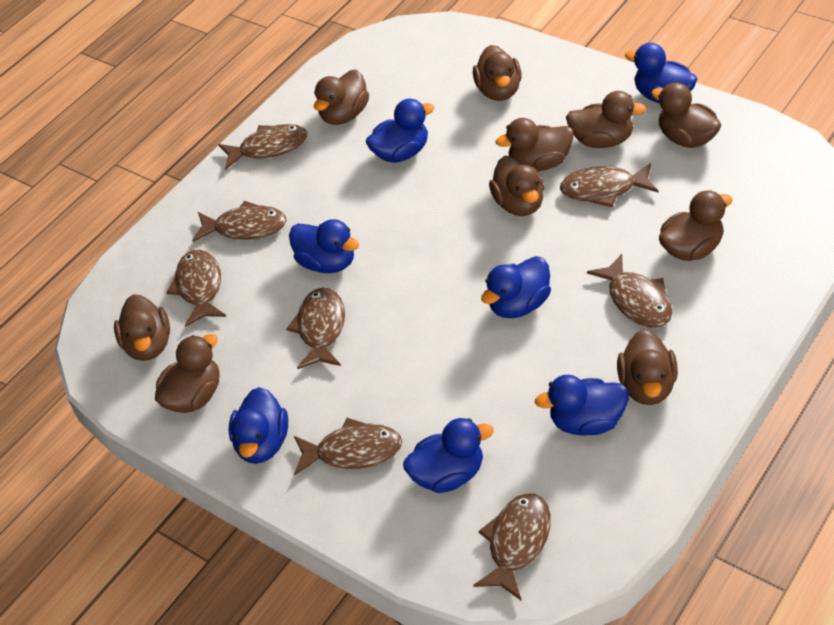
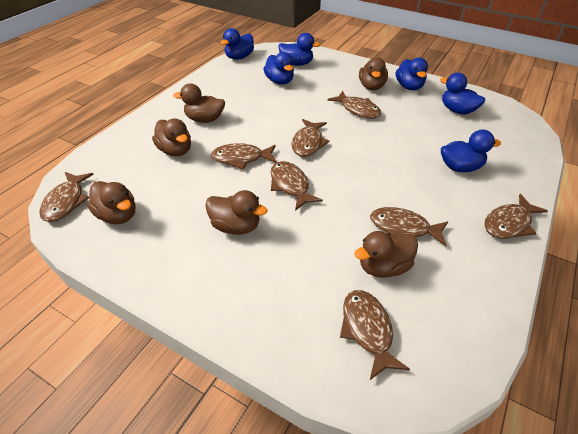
blue duck: [229,387,288,464] [289,219,359,273] [366,99,434,163] [403,418,494,493] [481,256,551,318] [535,375,629,436] [625,43,697,103] = 7 -> [220,28,254,60] [263,52,294,85] [279,33,320,66] [396,58,428,90] [440,73,485,115] [441,129,501,172] = 6
brown duck: [114,294,170,361] [155,334,219,413] [314,70,369,125] [473,45,522,101] [489,156,544,216] [496,118,574,171] [566,91,646,148] [617,329,678,405] [651,82,721,148] [659,190,733,261] = 10 -> [87,181,135,224] [152,118,191,156] [174,83,225,123] [205,190,268,235] [354,231,418,278] [359,57,388,90] = 6

